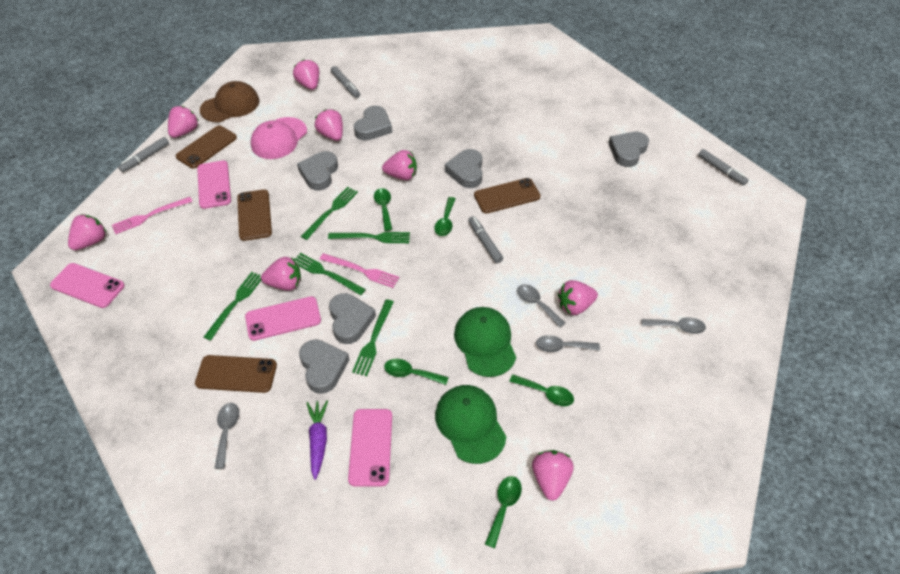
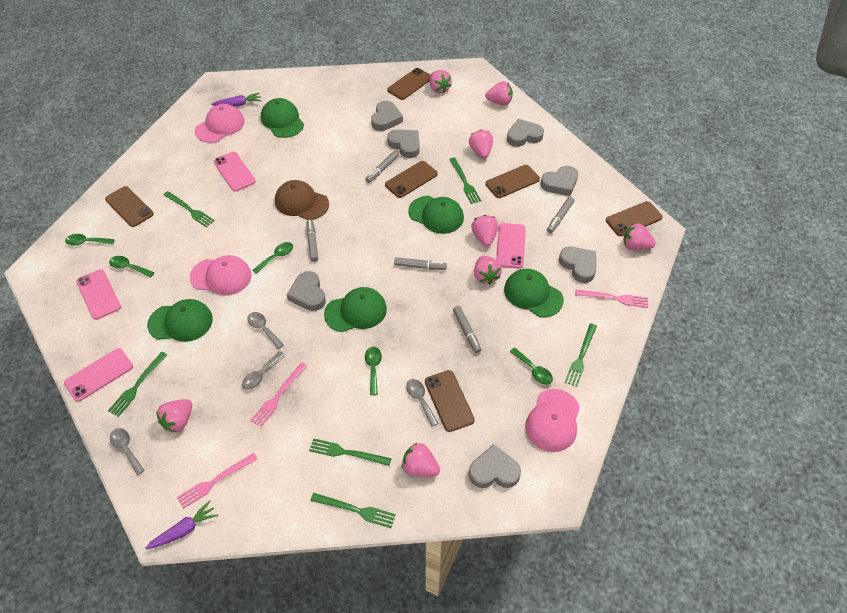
brown phone: [175,125,237,169] [195,355,277,393] [237,189,272,241] [474,178,541,214] = 4 -> [105,186,154,227] [385,161,438,198] [387,68,430,100] [425,370,475,432] [486,165,540,198] [606,201,663,236] = 6
green cap: [435,385,507,464] [454,307,516,377] = 2 -> [147,299,213,342] [261,98,304,138] [324,287,387,332] [408,196,464,234] [504,269,564,317] = 5
green fork: [204,272,261,341] [294,253,366,295] [301,187,358,240] [328,232,410,243] [352,299,394,376] = 5 -> [108,352,167,417] [163,191,214,227] [309,438,392,466] [310,493,396,528] [449,157,481,204] [564,323,597,387] = 6
grey heart: [297,151,338,190] [299,339,350,394] [329,293,376,344] [354,106,392,141] [445,149,482,188] [608,132,649,167] = 6 -> [287,271,326,311] [371,101,403,131] [387,129,420,158] [469,444,521,488] [507,119,544,147] [541,166,578,196] [559,247,596,283] = 7
grey marker: [118,137,169,172] [331,66,360,98] [468,216,503,263] [698,149,748,185] = 4 -> [307,219,318,262] [365,151,399,183] [394,257,447,270] [453,306,481,353] [547,197,574,233] = 5
pink cap: [251,117,307,159] = 1 -> [190,255,252,295] [195,104,244,143] [525,389,580,452] = 3
pink fork: [112,197,193,234] [320,253,400,288] = 2 -> [177,453,258,509] [250,362,307,427] [575,290,648,308] = 3
purple carrot: [307,400,328,480] = 1 -> [145,501,218,549] [211,93,262,107] = 2

